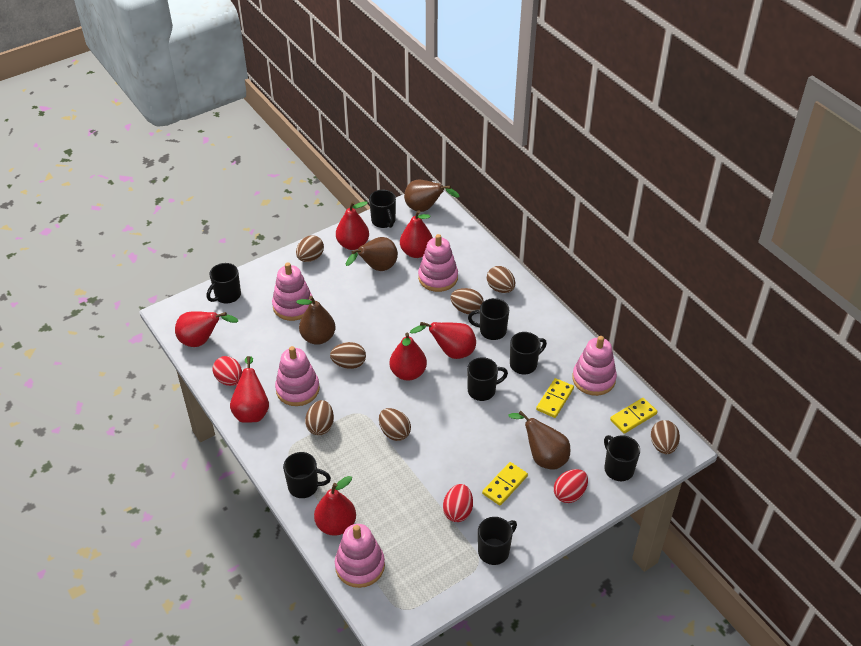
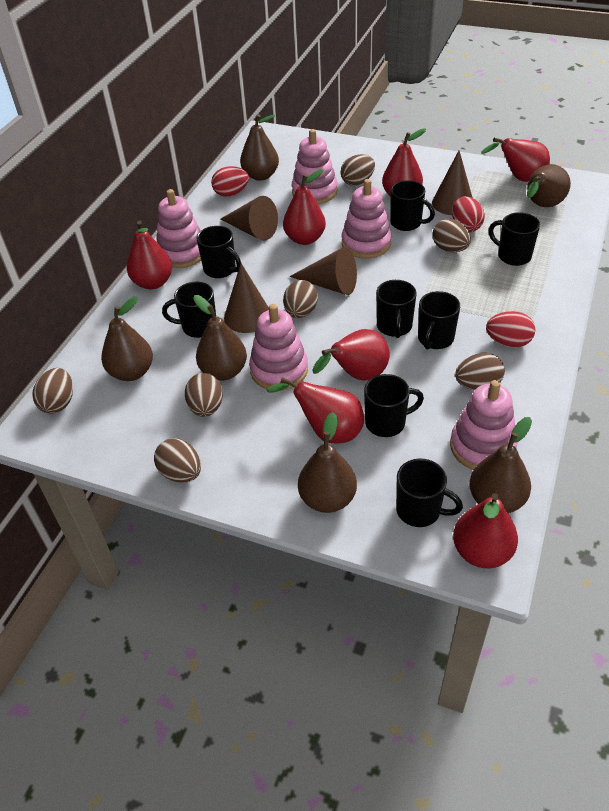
brown cone: none = 0 -> [221,196,278,241] [224,263,269,333] [289,247,357,295] [432,151,473,215] = 4
brown pear: [296,296,336,345] [346,237,398,271] [404,180,460,212] [509,411,570,470] = 4 -> [101,297,153,381] [193,295,247,381] [240,114,279,181] [298,412,357,513] [469,417,532,513] [527,164,571,207] = 6
yellow domino: [482,462,528,506] [536,378,574,418] [610,398,657,434] = 3 -> none = 0

